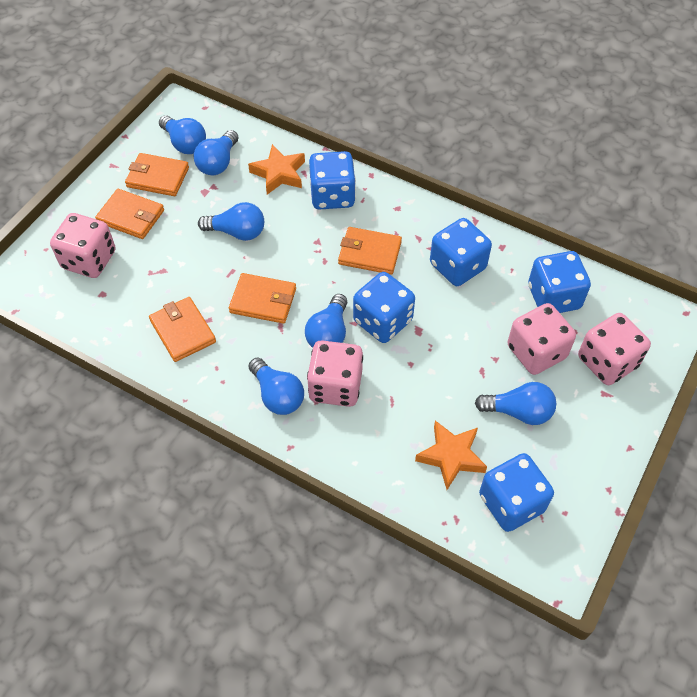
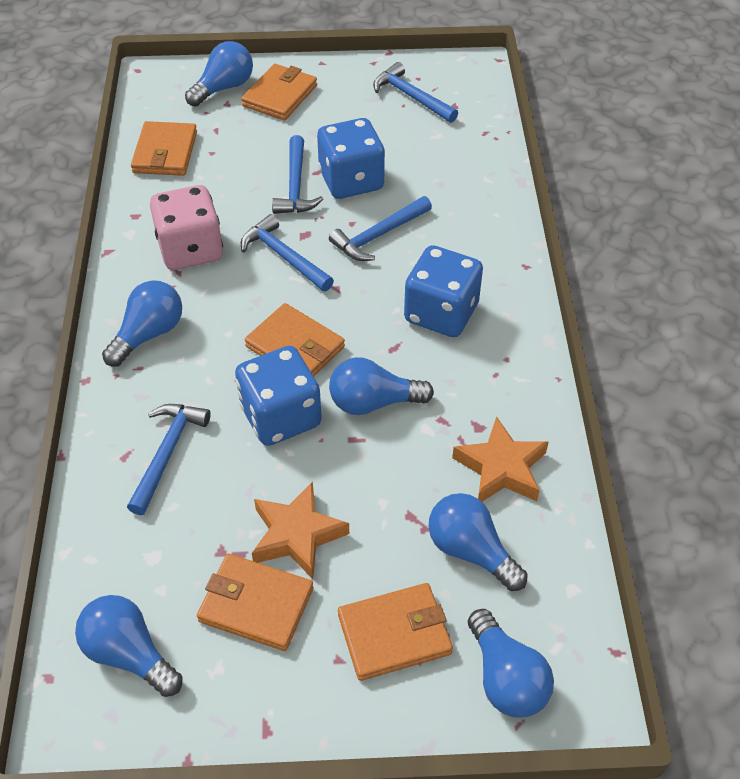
blue dice: [309,151,356,210] [353,272,415,343] [430,218,492,286] [479,453,554,532] [528,251,591,313] = 5 -> [235,346,322,446] [317,118,385,199] [404,245,483,337] = 3
blue hammer: none = 0 -> [127,404,211,515] [241,214,334,291] [272,135,323,214] [329,196,432,261] [373,62,458,123] = 5
pink dice: [50,213,115,278] [307,340,363,407] [507,303,576,375] [578,313,651,385] = 4 -> [150,185,223,270] = 1

